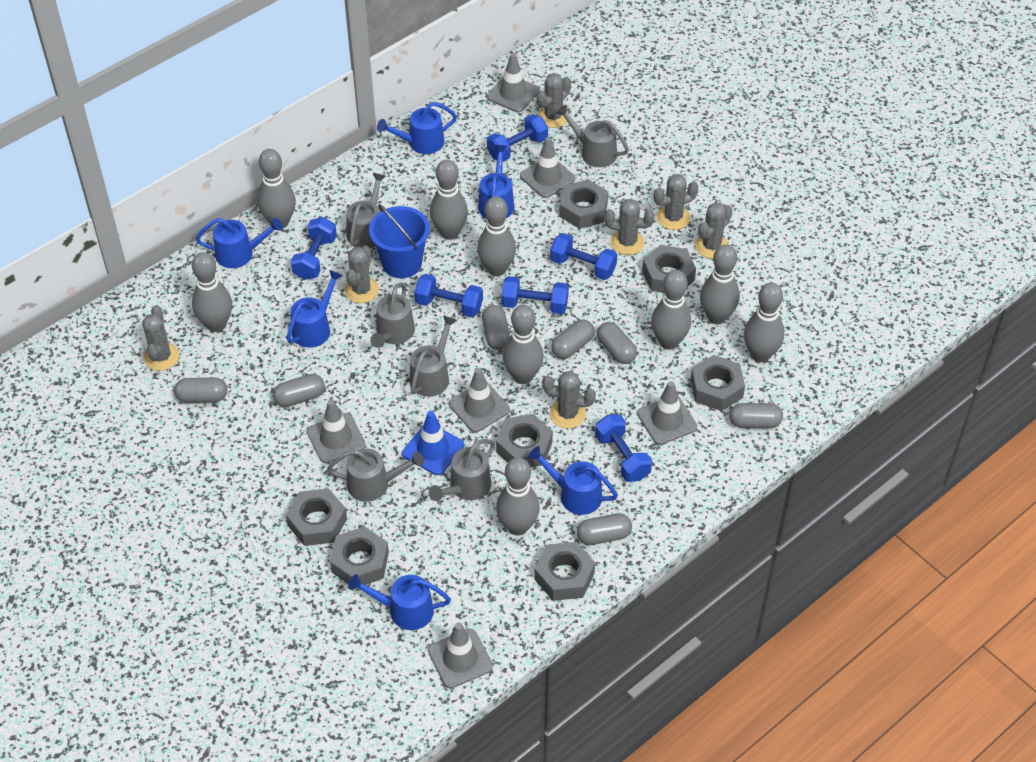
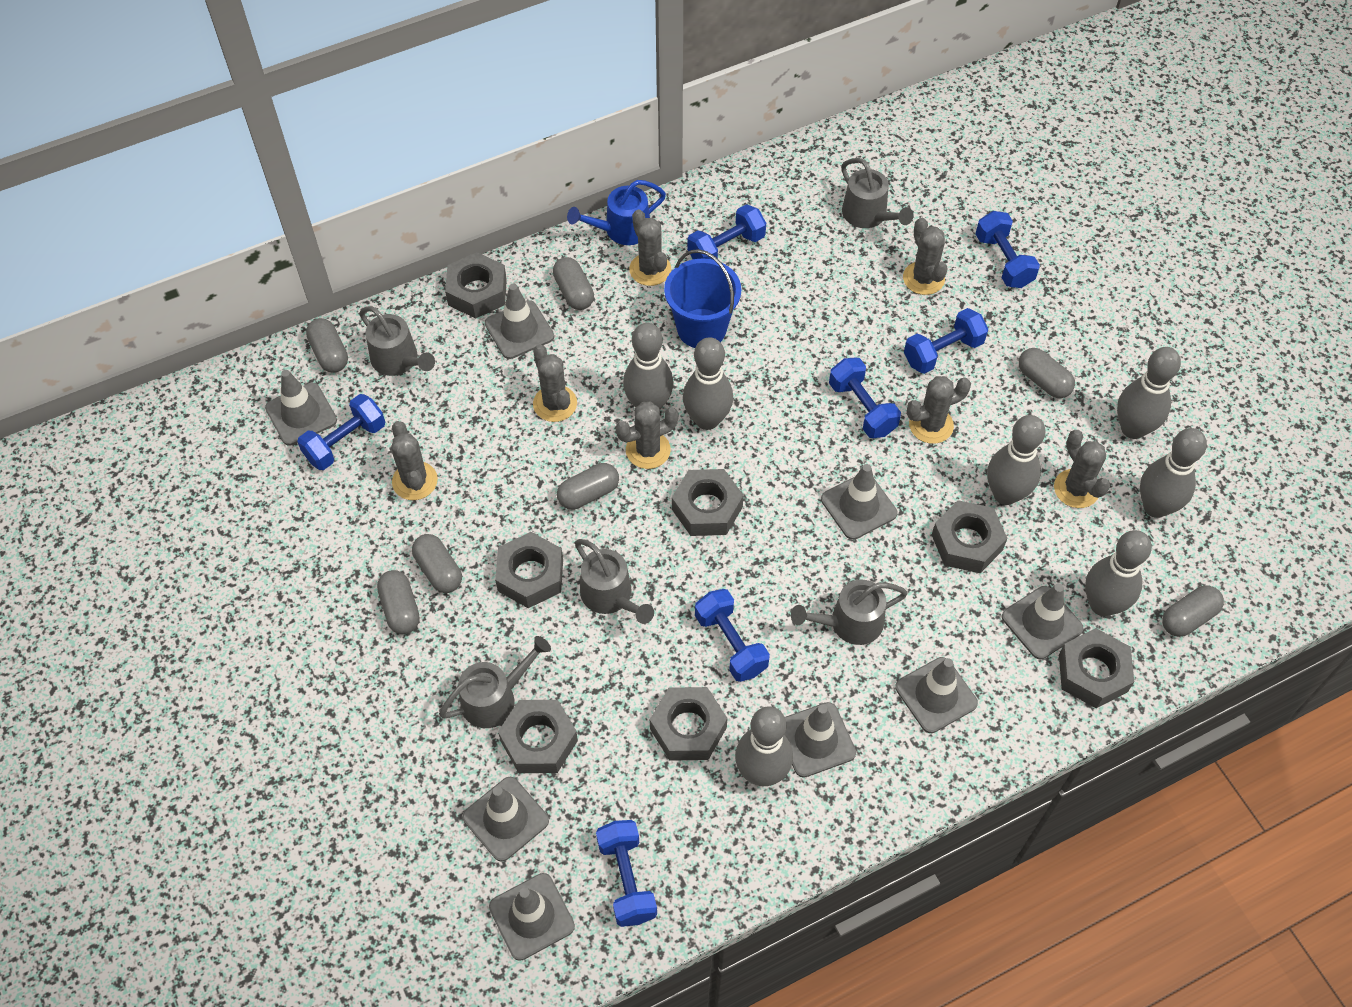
blue dumbbell: [291,217,337,280] [414,274,483,317] [487,114,548,162] [501,276,569,314] [550,233,617,280] [595,414,652,482] = 6 -> [297,394,385,470] [596,820,657,927] [687,204,766,260] [695,589,770,682] [829,357,901,438] [904,308,988,374] [975,211,1040,288] = 7
blue traffic cone: [402,411,464,475] = 1 -> none = 0
blue watering can: [196,218,283,268] [286,270,343,348] [348,574,451,630] [377,102,457,154] [478,145,514,219] [528,446,618,515] = 6 -> [567,180,666,245] = 1
grey bowling pin: [192,252,232,332] [257,149,296,228] [430,160,468,240] [477,196,516,276] [496,457,540,536] [503,305,544,384] [651,270,691,350] [700,244,740,324] [744,283,784,362] = 9 -> [623,323,674,409] [683,337,733,430] [735,707,793,786] [987,415,1046,505] [1085,530,1152,616] [1117,347,1181,439] [1140,428,1207,518] = 7
grey traffic cone: [307,400,366,463] [428,623,493,688] [449,368,510,432] [487,53,539,112] [520,137,575,198] [637,381,697,445] = 6 -> [265,370,337,446] [463,777,549,862] [485,284,554,359] [489,873,575,961] [784,702,856,778] [821,464,897,540] [895,657,978,733] [1002,584,1084,659] = 8
grey watering can: [327,448,424,502] [346,173,386,248] [370,283,415,348] [410,316,457,397] [429,439,495,501] [556,105,629,167] = 6 -> [359,306,435,376] [439,636,551,728] [575,539,654,624] [791,580,908,645] [841,158,913,228] = 5

